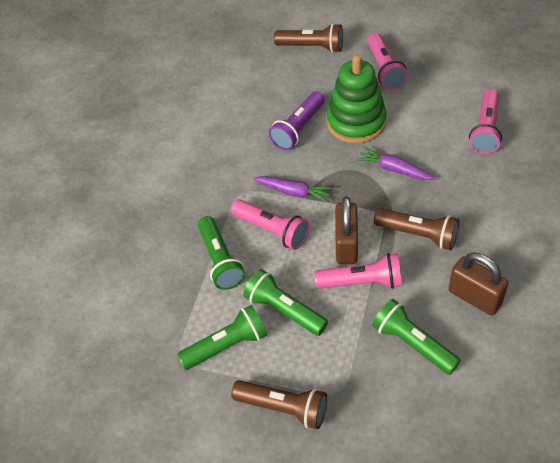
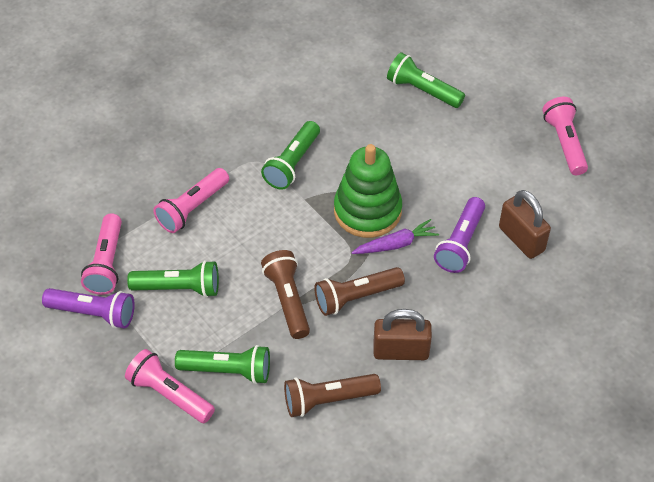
purple carrot: [253,176,333,203] [356,147,435,180] = 2 -> [352,219,439,254] = 1
purple flashlight: [269,91,325,150] = 1 -> [42,288,135,328] [434,197,485,273] = 2

